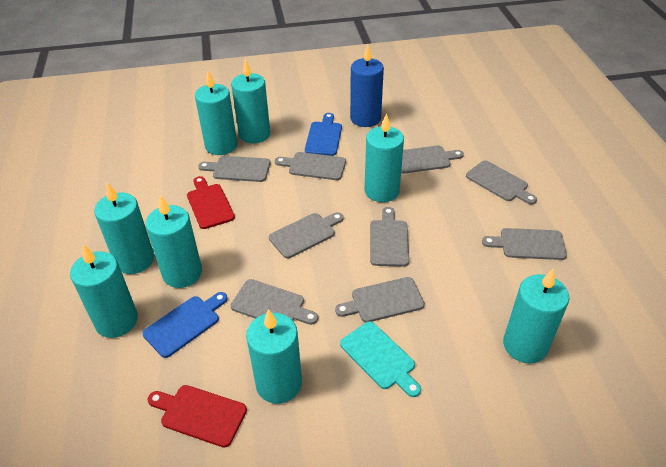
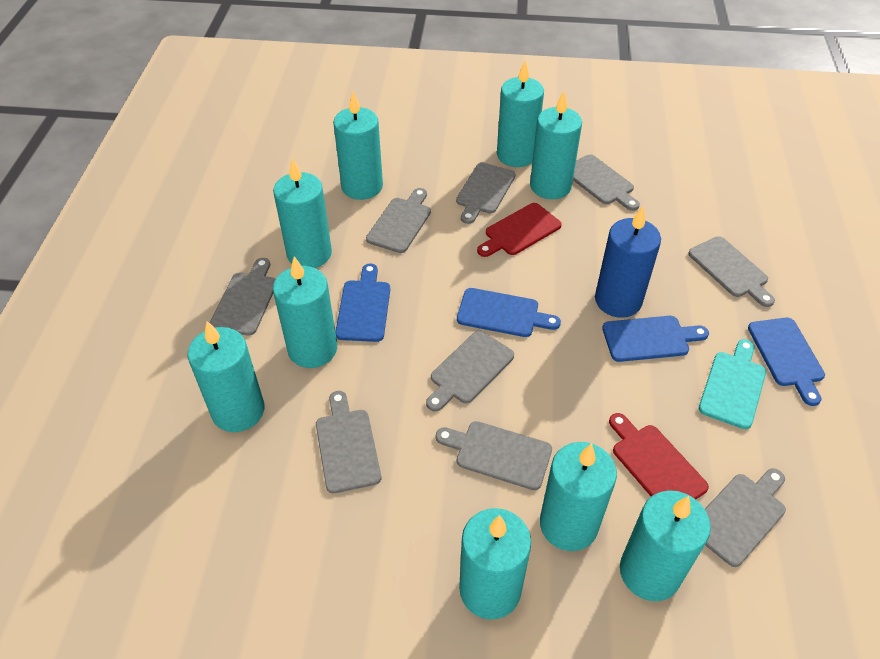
blue cutting board: [142,292,228,358] [305,113,342,156] = 2 -> [335,263,390,342] [457,288,561,337] [602,316,709,362] [748,318,825,406] = 4
turquoise candle: [70,244,138,338] [94,183,154,274] [146,195,202,288] [195,71,237,155] [231,59,270,143] [246,309,302,404] [365,113,404,202] [503,268,569,364] = 8 -> [187,321,264,432] [273,158,332,268] [273,256,337,368] [333,92,383,200] [459,508,531,620] [497,60,544,167] [530,91,582,199] [540,442,617,551] [620,490,711,601] = 9

